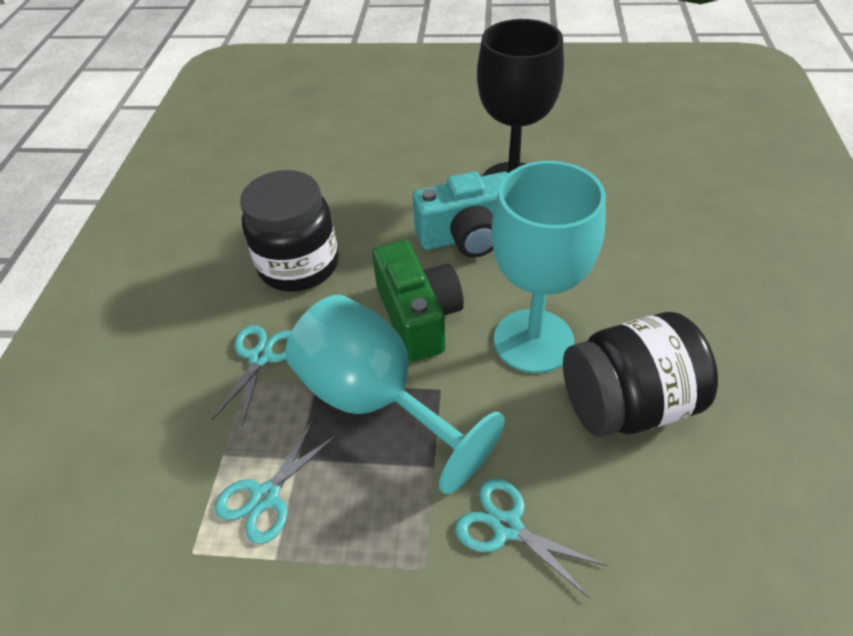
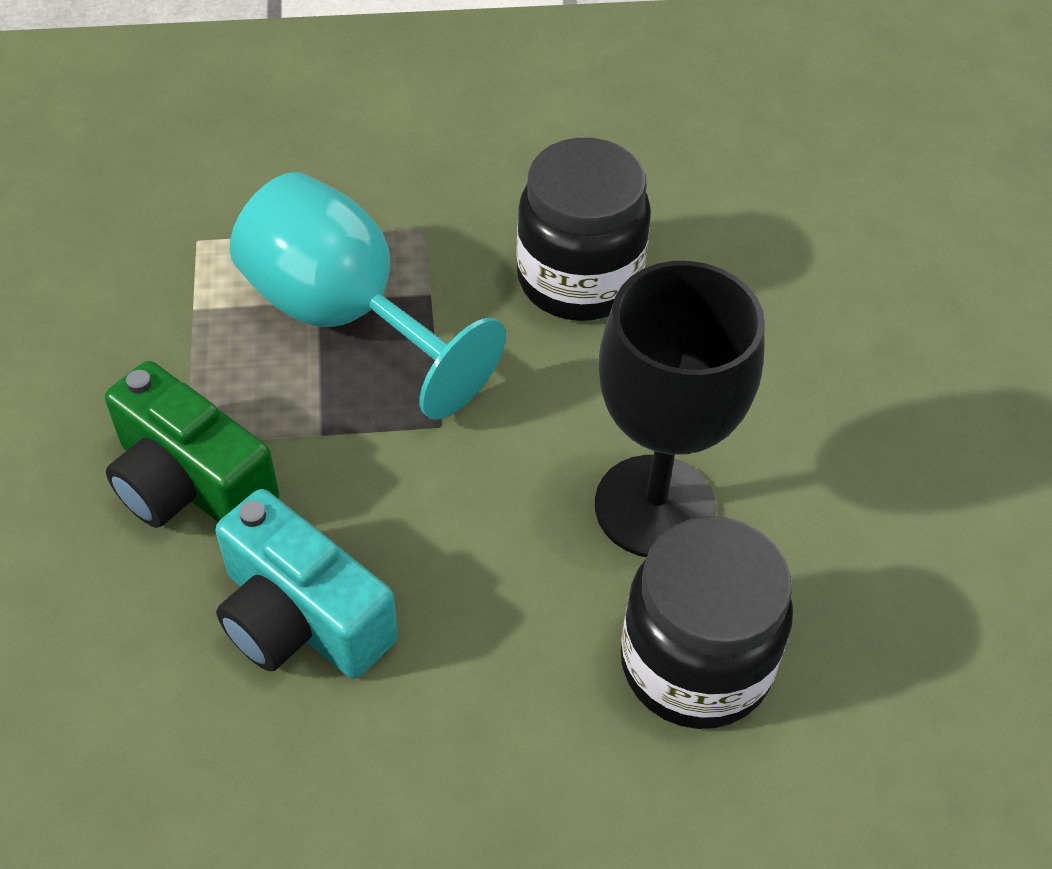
turquoise goblet: [285,295,505,494] [491,161,606,373] = 2 -> [230,172,506,420] = 1
turquoise scissors: [212,325,291,426] [215,420,338,544] [455,479,607,598] = 3 -> none = 0

